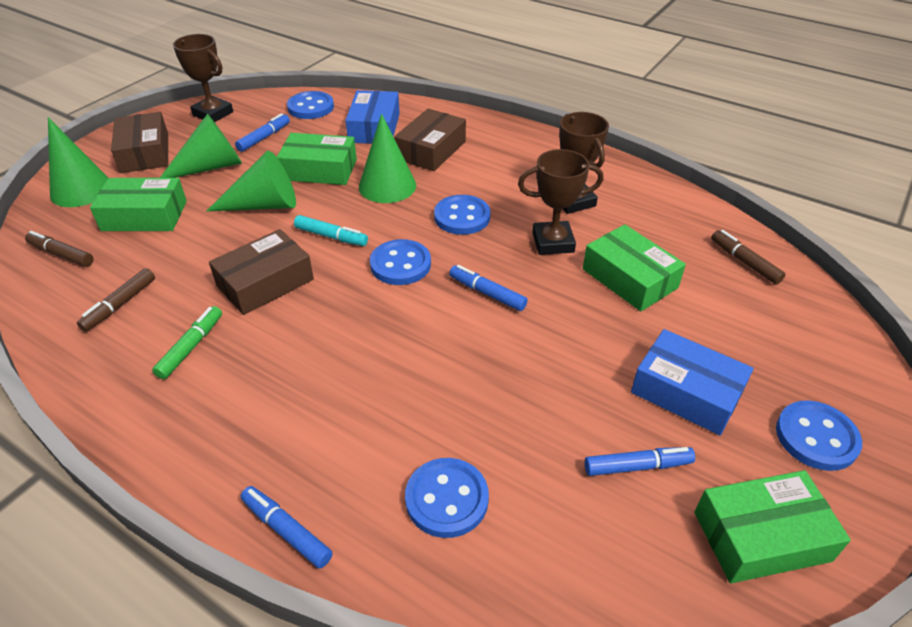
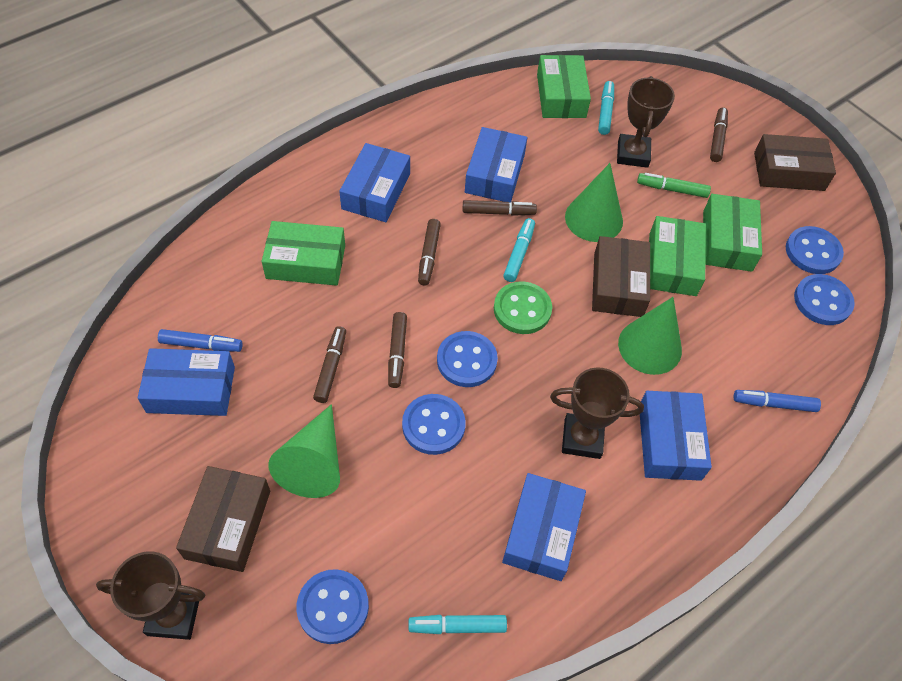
blue box: [345,90,400,144] [631,329,754,435] = 2 -> [138,348,235,416] [339,143,410,222] [465,127,527,203] [502,473,586,581] [640,391,712,481] = 5
blue marker: [235,113,290,152] [241,486,333,568] [449,265,528,311] [584,447,695,476] = 4 -> [158,329,243,352] [734,390,821,412] = 2
brown marker: [25,231,93,267] [77,268,155,332] [711,230,786,284] = 3 -> [313,326,346,403] [388,312,407,388] [418,219,441,285] [463,200,537,216] [710,107,728,162] = 5
green button: none = 0 -> [494,282,552,334] = 1
green cone: [48,117,108,207] [160,114,242,178] [207,151,296,211] [359,113,416,203] = 4 -> [268,404,340,498] [565,163,623,242] [618,297,682,375] = 3
turquoise marker: [294,215,368,246] = 1 -> [408,615,507,634] [503,218,535,282] [598,81,614,135] = 3

